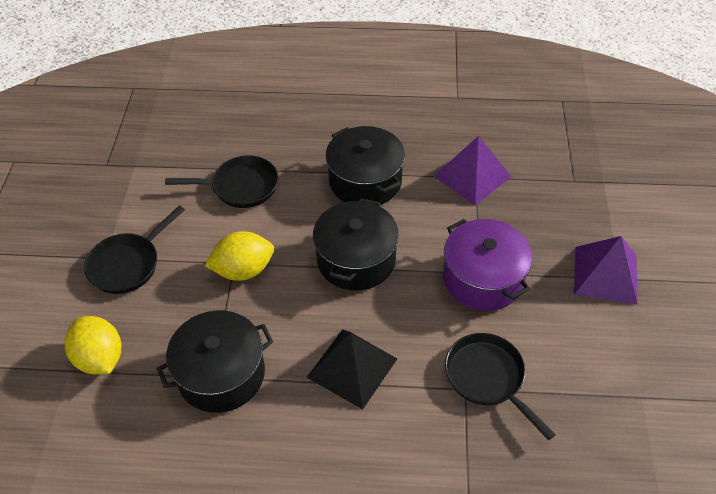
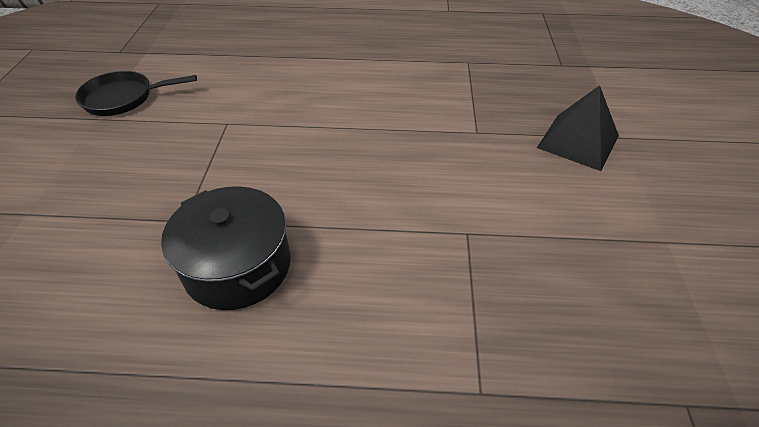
black pan: [84,205,185,294] [165,155,278,208] [445,333,556,440] = 3 -> [75,71,197,116] = 1
black pot: [157,310,273,413] [313,198,399,291] [326,126,405,205] = 3 -> [161,186,291,310] = 1
purple pot: [443,219,533,311] = 1 -> none = 0
purple pyramid: [434,136,511,206] [574,236,638,305] = 2 -> none = 0
yellow lemon: [64,316,121,375] [205,231,274,281] = 2 -> none = 0

